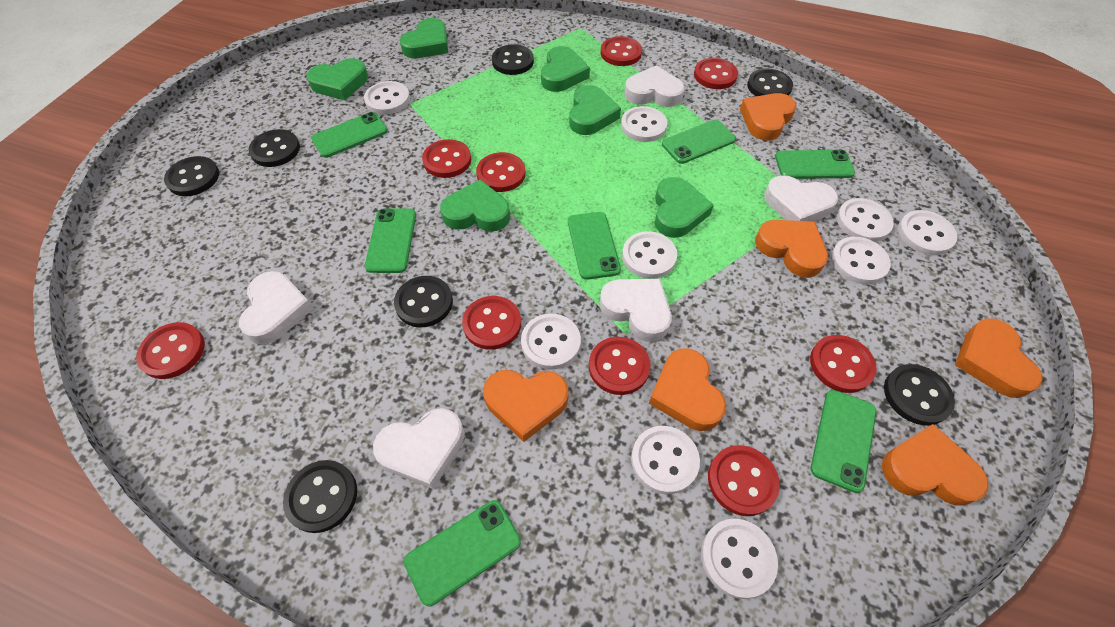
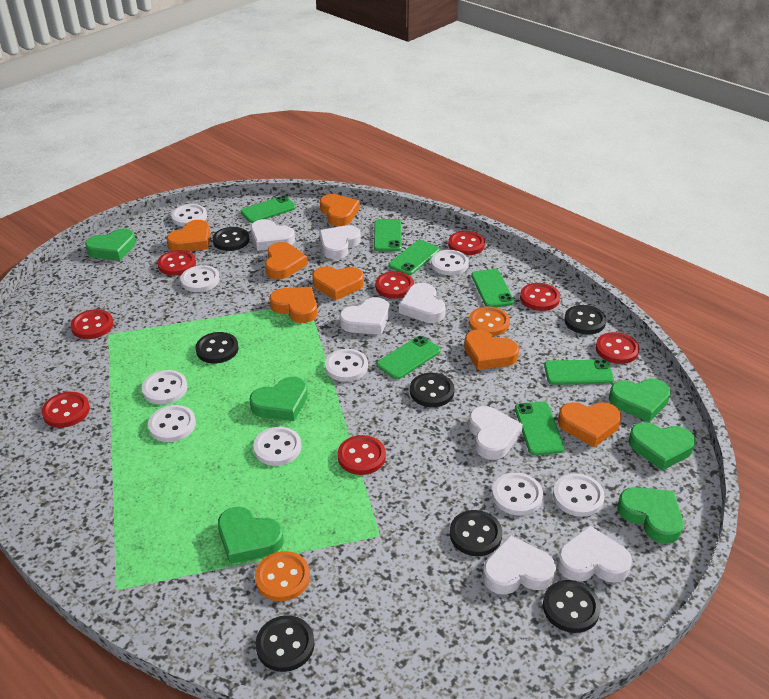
orange button: none = 0 -> [255,551,310,601] [469,306,510,336] = 2
orange heart: [483,370,569,442] [649,348,726,431] [740,93,797,141] [755,220,828,278] [882,424,988,506] [955,318,1043,398] = 6 -> [167,220,211,251] [265,242,308,279] [269,287,317,323] [312,266,364,300] [320,194,360,226] [464,329,519,370] [558,402,621,448] = 7
red button: [136,322,205,379] [422,139,471,178] [462,296,521,350] [476,152,526,192] [589,337,651,395] [601,36,642,66] [694,58,738,89] [708,445,780,516] [810,335,877,393] = 9 -> [41,392,90,428] [70,309,114,339] [157,250,196,276] [338,435,386,475] [375,271,414,299] [448,231,485,255] [520,283,560,311] [596,332,640,364] = 8
white heart: [239,271,314,344] [373,408,464,489] [600,279,672,342] [624,65,685,107] [764,175,838,222] = 5 -> [251,219,295,251] [319,225,361,259] [340,297,389,335] [399,283,446,323] [469,406,523,460] [483,535,556,595] [557,525,632,583] = 7

